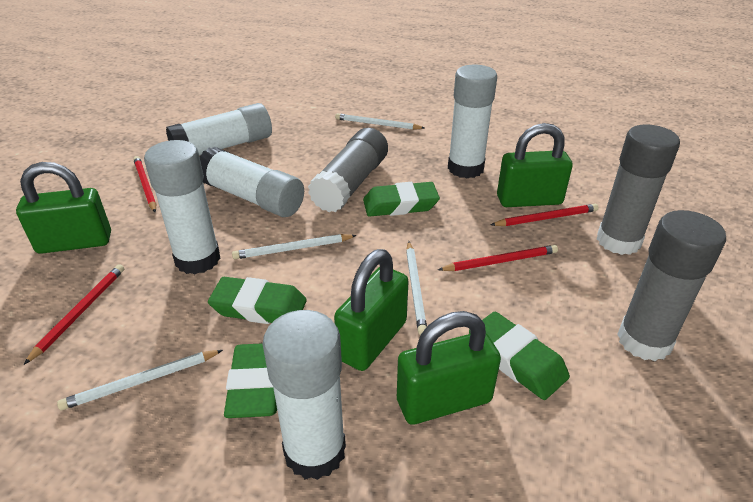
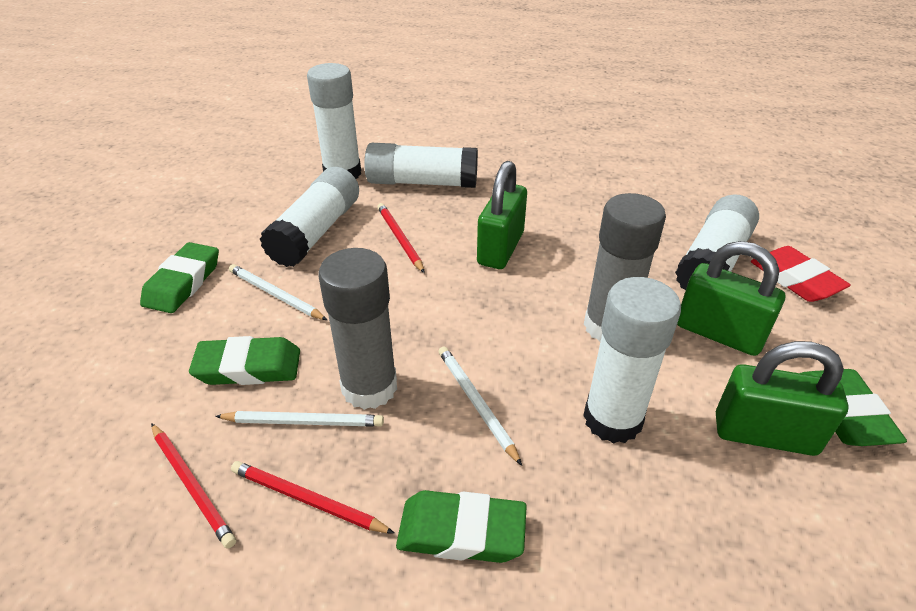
green padlock: [16,162,111,254] [334,249,409,371] [397,311,501,425] [497,123,573,207] = 4 -> [477,161,527,269] [677,241,785,356] [716,341,849,456] = 3
grey glue stick: [308,128,388,212] [597,124,680,255] [617,210,726,361] = 3 -> [318,248,397,410] [584,193,666,342] = 2
red eraser: none = 0 -> [751,246,851,302] = 1
red pencil: [24,264,124,365] [133,156,157,212] [438,245,558,271] [491,204,599,226] = 4 -> [151,423,236,549] [231,461,395,534] [377,203,425,273] = 3
white pencil: [57,350,223,410] [232,234,357,259] [335,113,424,130] [406,241,427,335] = 4 -> [215,411,384,427] [229,264,327,320] [438,346,522,466] = 3

